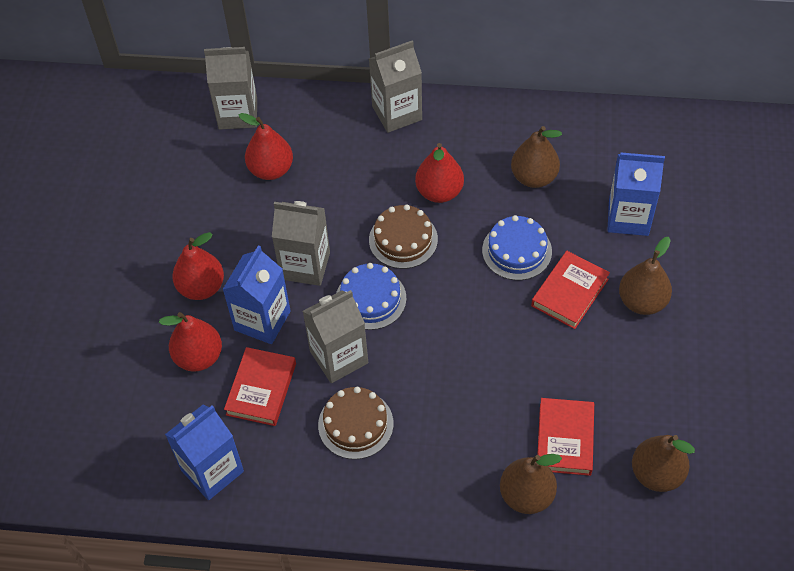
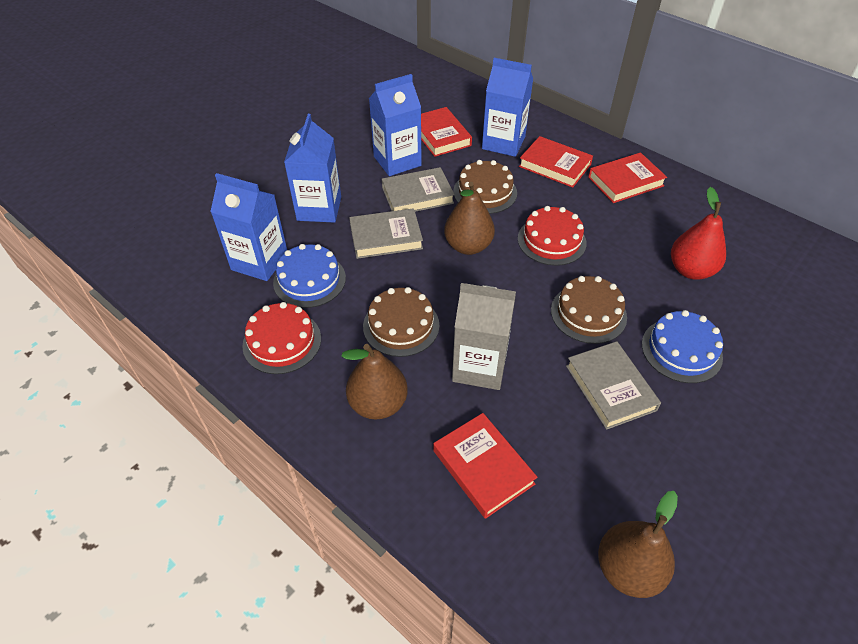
blue carton: [165,405,244,500] [222,245,291,344] [607,153,665,236] = 3 -> [210,173,287,281] [284,114,341,223] [369,74,422,176] [482,58,533,157] = 4
brown cake: [318,387,394,459] [369,204,438,269] = 2 -> [363,287,439,357] [453,160,517,214] [551,276,627,344] = 3
brown pear: [500,454,562,514] [511,126,562,188] [619,237,672,315] [632,435,695,492] = 4 -> [341,344,408,419] [444,182,495,255] [598,491,678,598] = 3
grey book: none = 0 -> [349,208,423,259] [382,167,455,212] [566,341,661,430] = 3
grey carton: [204,47,257,130] [272,201,330,286] [303,290,368,383] [369,40,422,133] = 4 -> [452,283,516,390] = 1
red book: [224,347,296,426] [531,251,610,329] [537,398,594,476] = 3 -> [421,107,472,157] [433,413,538,519] [519,136,593,188] [588,152,667,203] = 4
red cake: none = 0 -> [242,302,321,374] [518,206,587,266] = 2
red pear: [159,312,222,371] [172,232,224,300] [239,113,293,180] [415,143,464,203] = 4 -> [671,187,726,280] = 1

